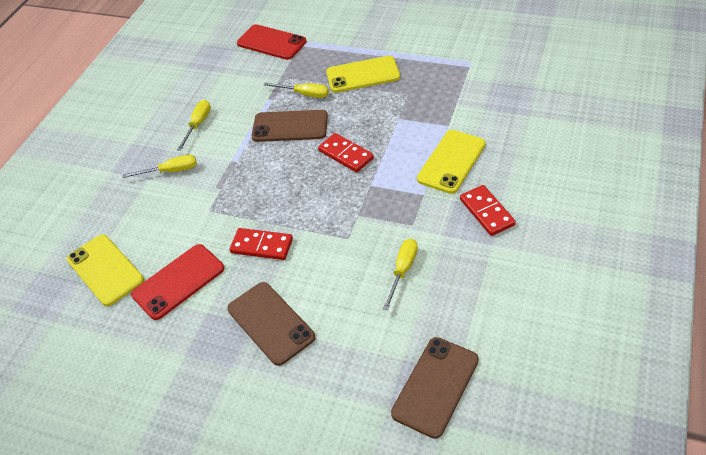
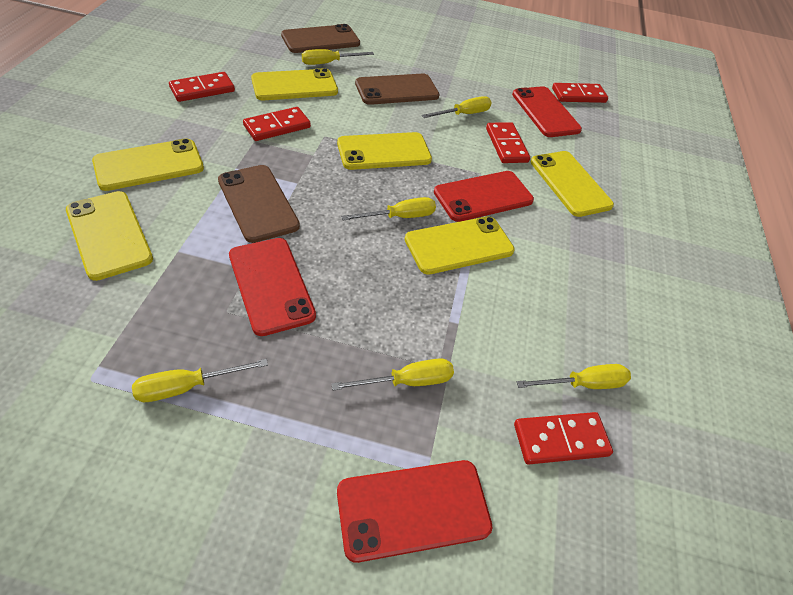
red domino: [229,228,293,260] [318,133,374,173] [460,185,516,236] = 3 -> [169,72,235,102] [243,107,311,141] [486,122,530,163] [514,412,613,465] [552,83,608,103] = 5
red phone: [131,244,224,320] [237,24,307,60] = 2 -> [229,238,316,336] [337,460,493,563] [434,171,534,222] [512,86,582,137] = 4
yellow phone: [67,234,144,306] [326,56,400,93] [417,130,486,194] = 3 -> [66,191,153,281] [92,138,204,191] [251,68,338,100] [337,132,432,170] [405,216,515,275] [531,151,614,217] = 6
yellow screwdriver: [122,155,197,178] [177,100,211,151] [264,83,329,98] [383,239,418,310] = 4 -> [132,359,268,402] [302,49,374,65] [332,358,454,390] [341,197,436,220] [422,96,492,118] [517,364,631,389] = 6

